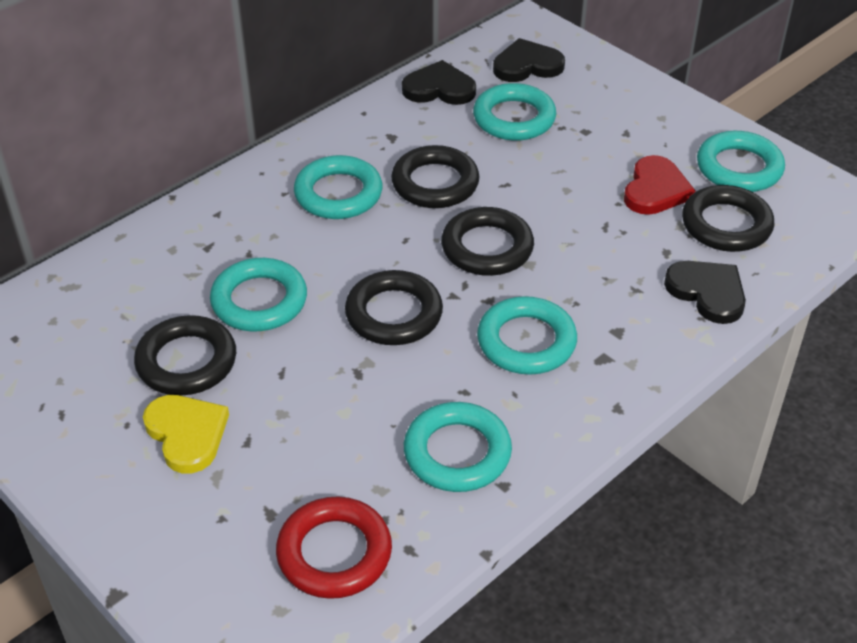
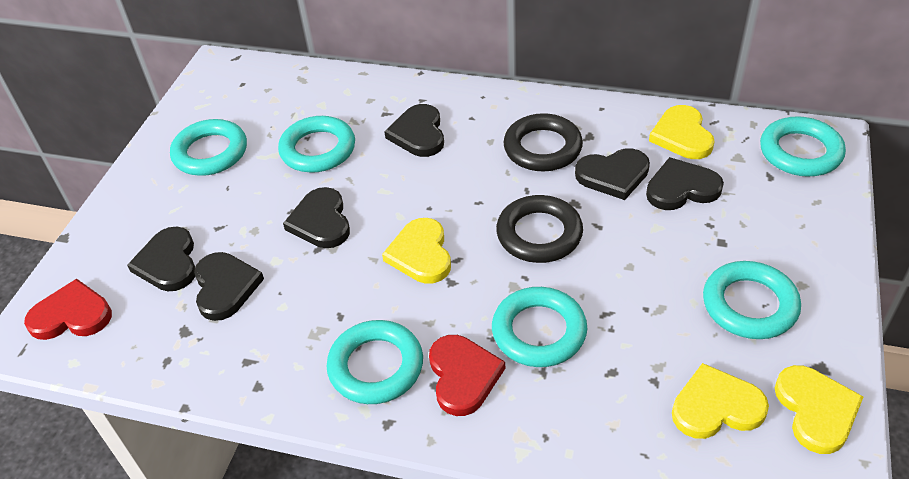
black heart: [402,60,476,105] [493,38,565,82] [664,261,746,324] = 3 -> [127,227,195,291] [194,252,264,321] [283,187,350,248] [384,104,444,157] [575,148,650,200] [646,157,724,210] = 6
black ring: [134,315,236,396] [345,270,443,345] [391,145,480,208] [441,207,534,276] [682,185,774,252] = 5 -> [496,195,583,263] [503,113,583,172] = 2
red heart: [624,155,696,215] = 1 -> [24,279,112,340] [429,335,505,416] = 2
red ring: [276,496,392,599] = 1 -> none = 0
yellow heart: [143,395,229,473] = 1 -> [382,218,451,284] [649,105,715,159] [672,363,769,439] [775,365,863,454] = 4

